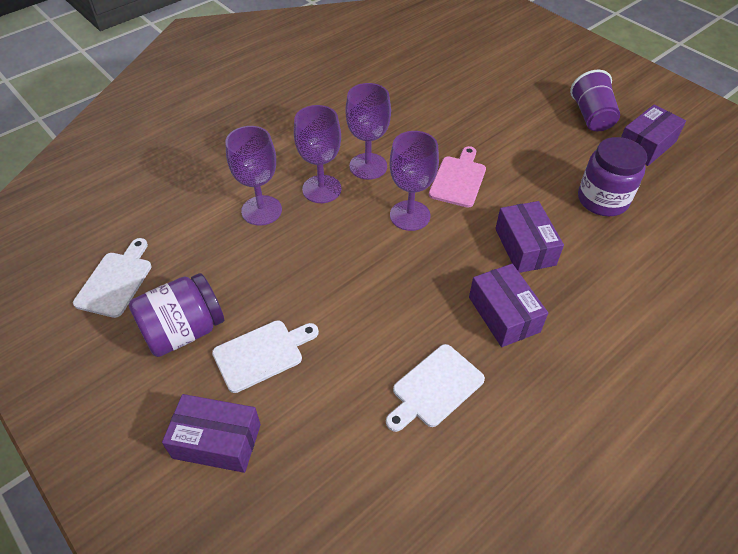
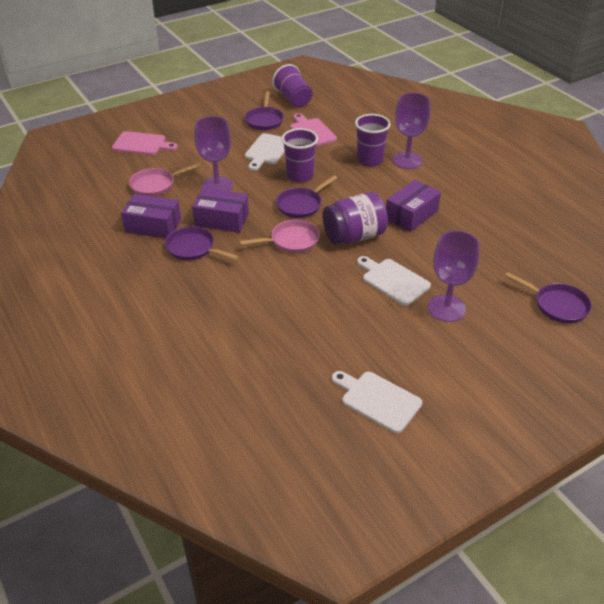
pink cutting board: [429,146,486,208] = 1 -> [112,131,178,155] [290,113,337,146] = 2
pink pan: none = 0 -> [129,163,201,197] [239,220,320,253] = 2
purple box: [162,394,261,473] [469,264,548,347] [495,201,564,273] [621,105,686,166] = 4 -> [121,194,181,238] [192,188,249,233] [386,180,441,232] = 3
purple cup: [570,70,620,131] = 1 -> [272,64,312,107] [282,128,318,183] [355,114,391,167] = 3
purple goblet: [225,126,282,226] [294,105,341,203] [345,83,391,180] [390,131,439,231] = 4 -> [194,116,233,191] [392,93,430,169] [428,231,480,322] = 3
purple jar: [129,273,224,357] [578,137,647,216] = 2 -> [323,192,388,245] = 1
purple pan: none = 0 -> [165,226,239,261] [245,91,284,130] [276,175,337,218] [505,272,592,323] = 4

